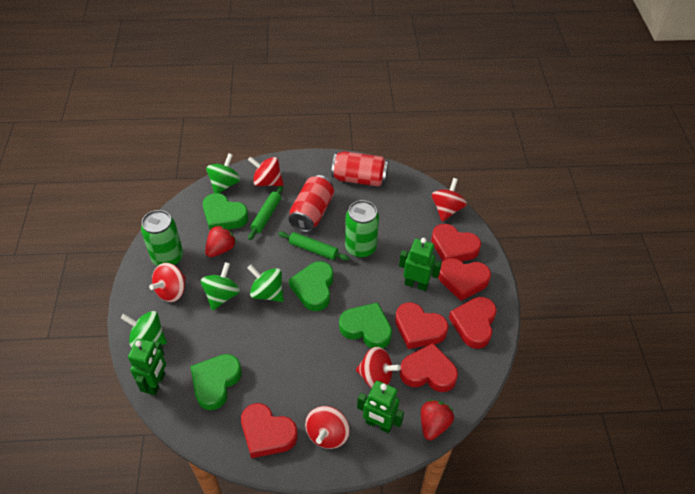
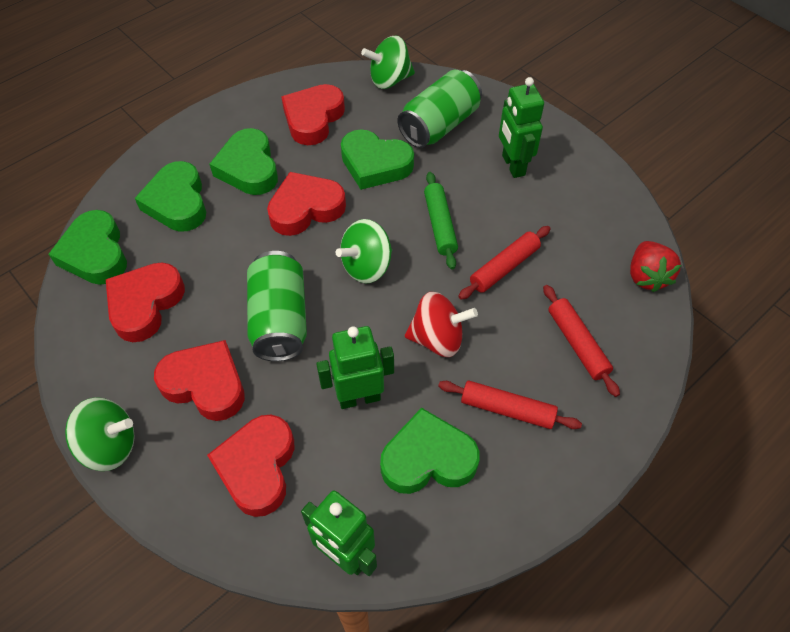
green heart: [190,354,242,410] [203,193,248,230] [289,261,333,311] [339,303,392,349] = 4 -> [48,210,127,285] [135,161,206,232] [209,128,278,195] [341,129,414,190] [380,408,480,494] = 5
green rolling pin: [248,185,283,240] [278,231,349,261] = 2 -> [424,172,458,270] = 1
green spinning top: [121,311,167,348] [201,262,240,311] [206,153,240,193] [248,265,284,302] = 4 -> [65,397,135,471] [336,219,392,283] [361,35,415,89] = 3
red can: [288,175,334,232] [331,151,389,186] = 2 -> none = 0
red heart: [241,403,298,458] [395,302,448,349] [400,343,458,392] [431,224,481,262] [438,258,491,301] [449,297,497,349] = 6 -> [106,263,185,342] [154,340,245,421] [207,415,295,517] [267,172,346,236] [281,84,345,145] = 5
red rolling pin: none = 0 -> [438,381,582,429] [458,226,551,300] [543,285,620,397] = 3
red spinning top: [149,263,186,302] [248,156,284,186] [305,406,349,449] [356,347,401,389] [432,178,467,222] = 5 -> [405,292,478,357] = 1
red strawberry: [205,225,236,257] [421,400,454,440] = 2 -> [630,241,681,292] = 1

